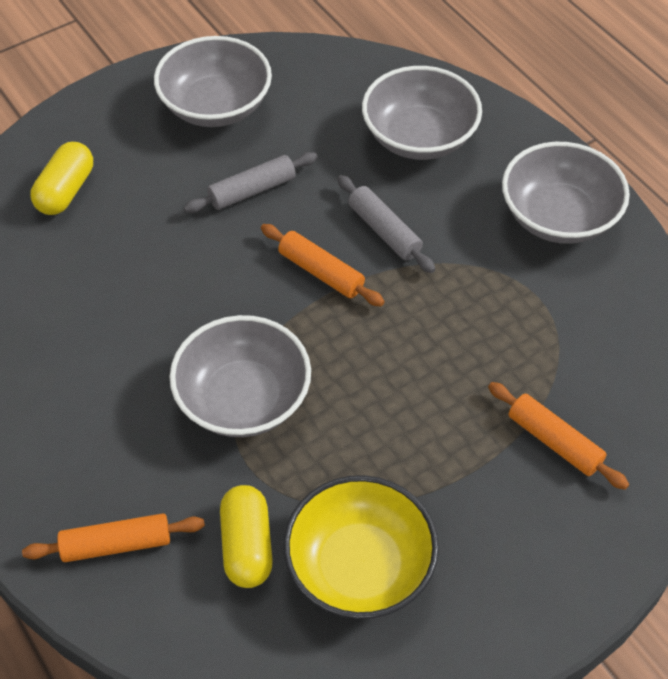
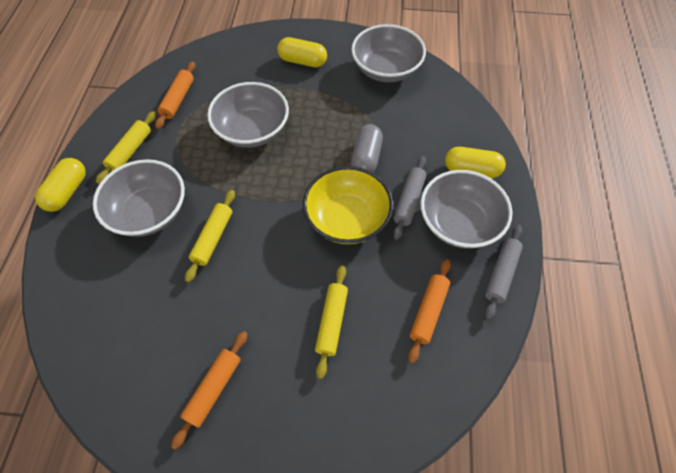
grey capsule: none = 0 -> [351,124,383,172] = 1
yellow capsule: [30,142,93,215] [220,485,273,588] = 2 -> [35,158,86,212] [277,37,327,67] [445,147,506,178] = 3
yellow rolling pin: none = 0 -> [96,111,157,184] [185,190,235,282] [315,265,348,379] = 3

